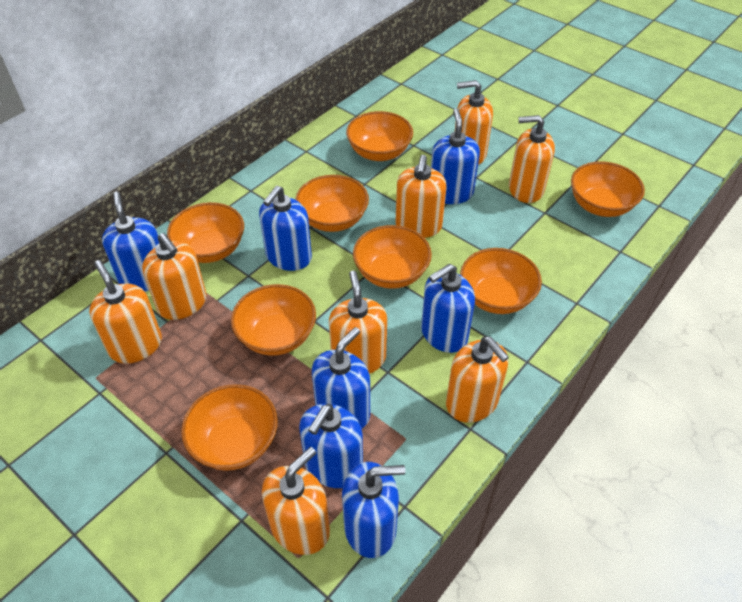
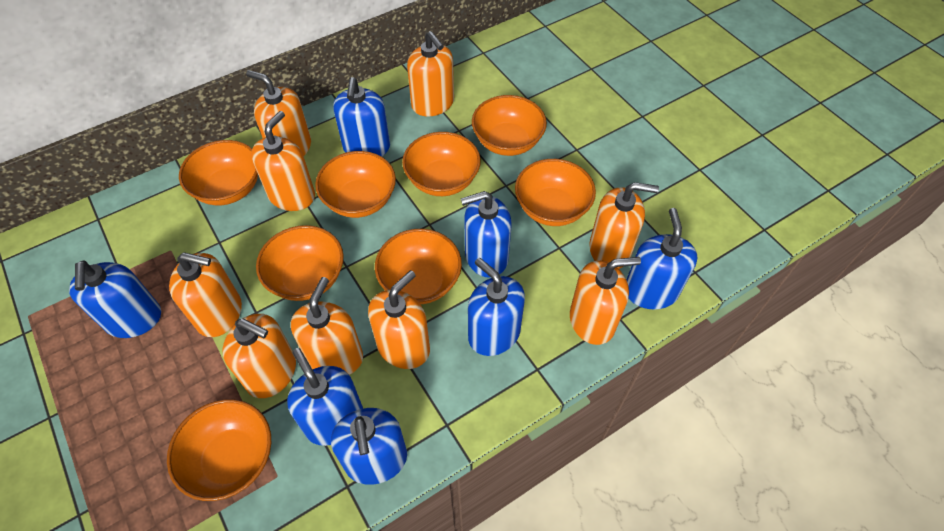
orange soap dispenser: [89,260,162,364] [142,233,207,320] [262,447,330,555] [329,271,387,374] [395,155,447,238] [446,337,509,423] [455,80,493,165] [509,115,555,203] = 8 -> [169,252,242,337] [223,314,296,398] [246,70,311,156] [251,111,315,211] [291,277,363,375] [368,270,430,369] [407,31,454,117] [570,257,641,345] [589,182,659,269] = 9

